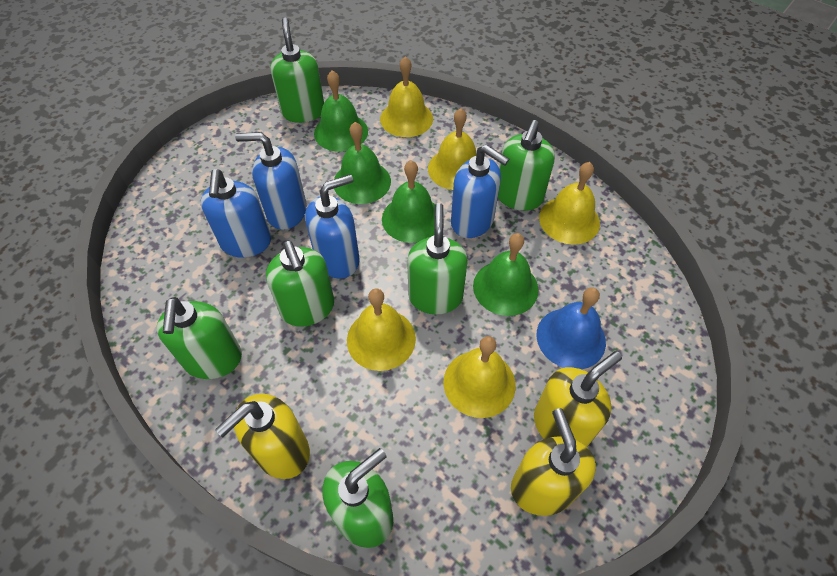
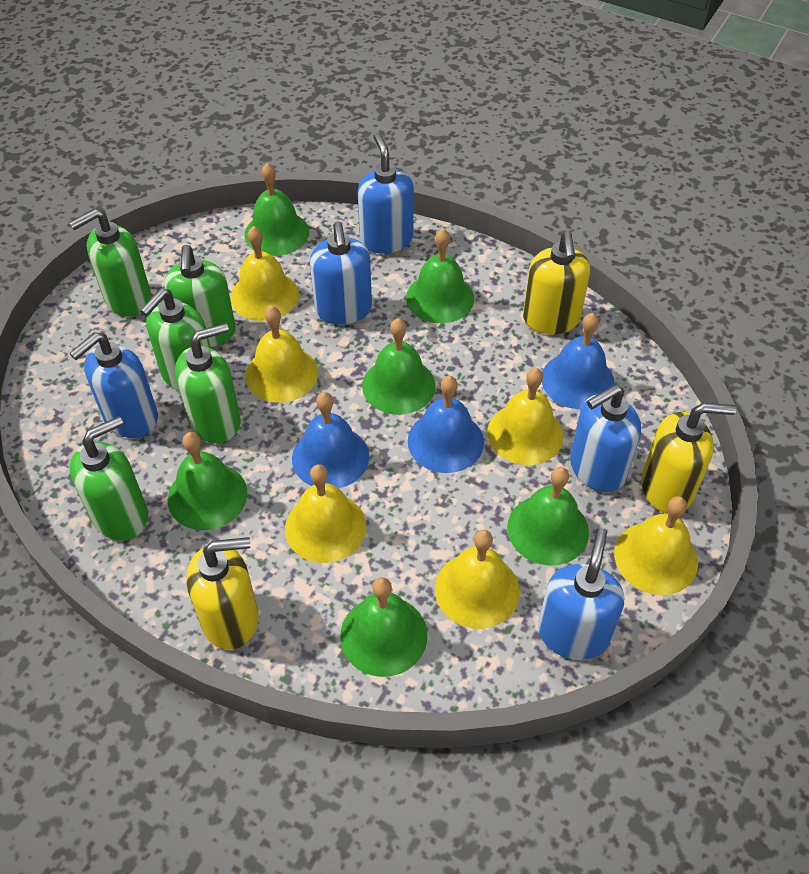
blue bell: [536,287,606,369] = 1 -> [292,392,369,488] [408,376,484,473] [542,313,615,409] = 3
blue soap dispenser: [201,169,271,257] [235,132,307,230] [305,174,360,279] [451,145,509,238] = 4 -> [69,332,158,438] [310,221,372,325] [358,133,414,254] [538,528,624,660] [570,385,641,492] = 5
green bell: [314,70,368,151] [334,122,391,204] [382,160,435,243] [473,233,539,316] = 4 -> [168,432,247,530] [245,163,309,256] [340,577,428,677] [362,318,435,415] [406,229,474,323] [507,467,589,566] = 6
green soap dispenser: [157,297,242,379] [266,240,334,327] [270,18,324,123] [322,448,393,548] [407,203,468,314] [498,120,555,211] = 6 -> [69,208,151,316] [70,416,148,541] [140,288,211,391] [164,245,236,347] [175,323,241,443] = 5
yellow bell: [347,289,416,371] [380,57,433,137] [428,108,476,190] [444,336,516,418] [539,162,600,245] = 5 -> [231,226,299,321] [245,306,318,403] [285,464,366,563] [435,530,520,629] [487,368,563,465] [614,496,698,595] = 6

